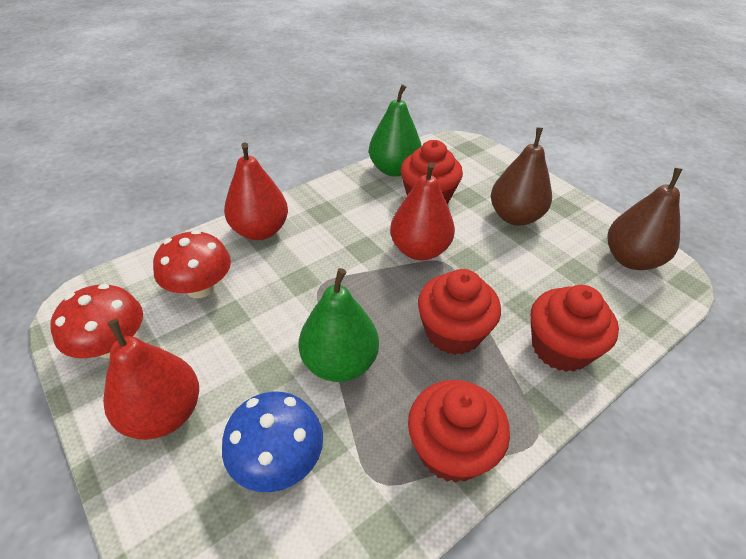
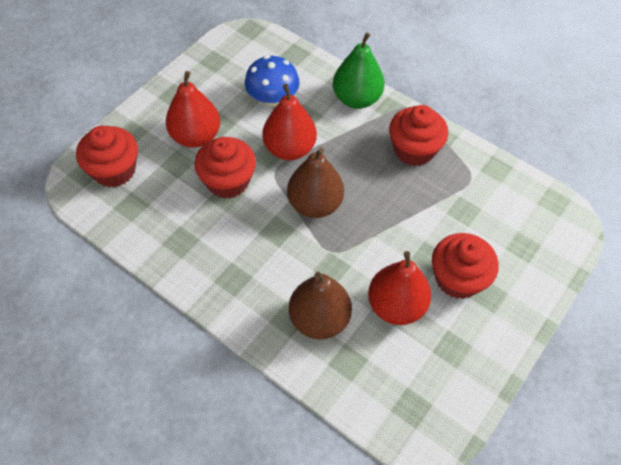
green pear: [299,268,379,382] [369,84,422,177] = 2 -> [333,32,385,109] = 1
red mushroom: [50,284,143,358] [153,230,231,298] = 2 -> none = 0

